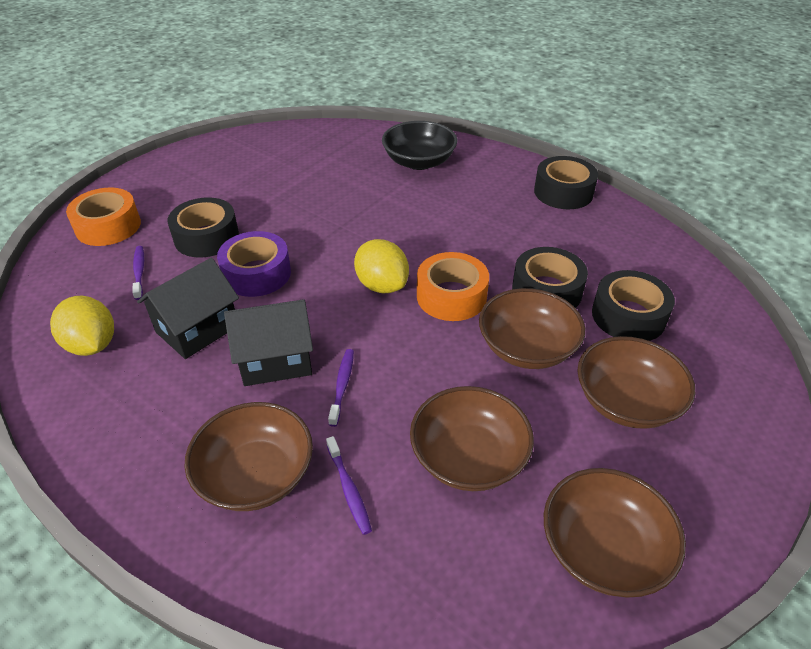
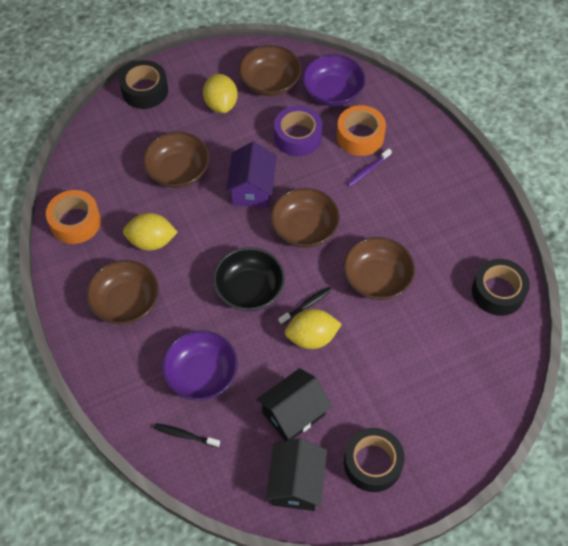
black tape: [168,197,239,258] [512,247,588,308] [534,156,598,209] [592,270,675,341] = 4 -> [119,60,168,109] [344,428,405,492] [472,259,530,316] = 3
black toothbrush: none = 0 -> [154,423,220,448] [278,287,332,325] = 2
purple bowl: none = 0 -> [162,330,238,401] [302,54,365,106] = 2
purple house: none = 0 -> [226,142,277,208] = 1
purple toothbrush: [132,246,144,300] [326,436,372,535] [328,349,354,427] = 3 -> [347,149,392,187] = 1
yellow lemon: [50,296,114,356] [354,239,409,294] = 2 -> [123,213,178,251] [203,74,238,113] [285,309,342,349] = 3

